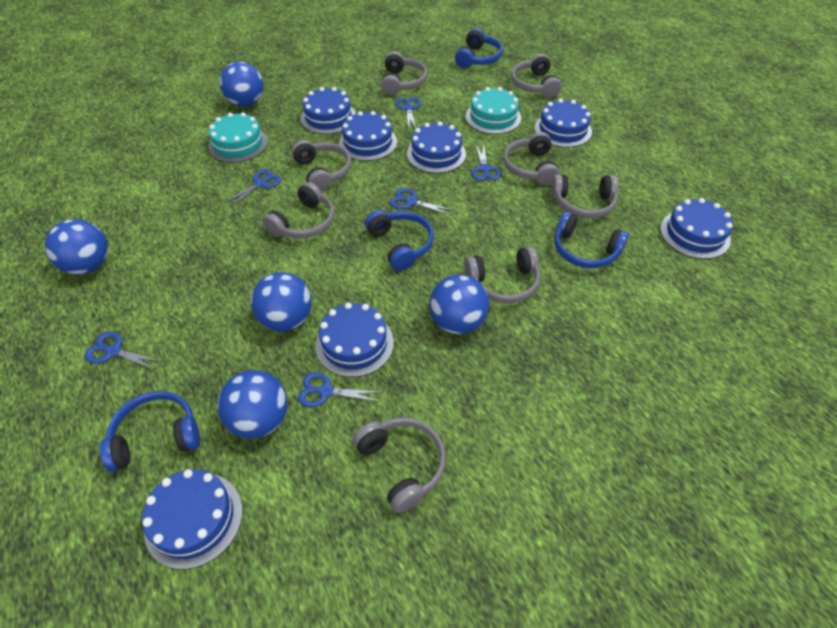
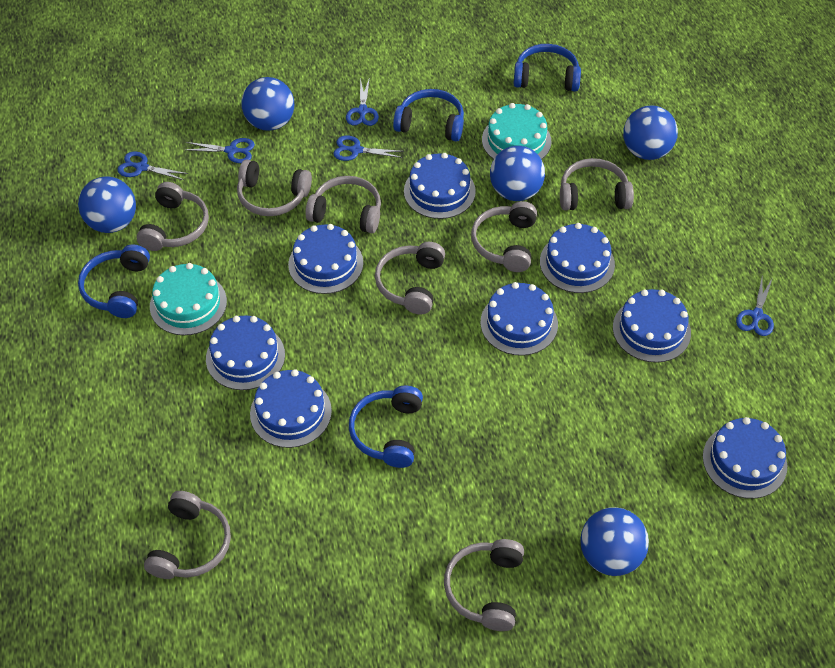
blue cake: [142,469,242,569] [300,87,356,134] [315,302,394,377] [339,111,397,161] [407,122,466,173] [534,99,592,147] [660,198,733,259] = 7 -> [206,316,285,390] [250,369,332,448] [288,224,363,294] [404,153,476,219] [480,282,558,356] [540,223,615,293] [613,289,691,363] [703,417,787,499] = 8
blue scissors: [85,332,162,370] [224,169,281,207] [298,372,381,407] [390,188,453,215] [395,97,421,129] [472,143,501,181] = 6 -> [118,151,188,180] [186,138,255,163] [333,136,404,161] [346,77,379,126] [736,277,774,336] = 5

